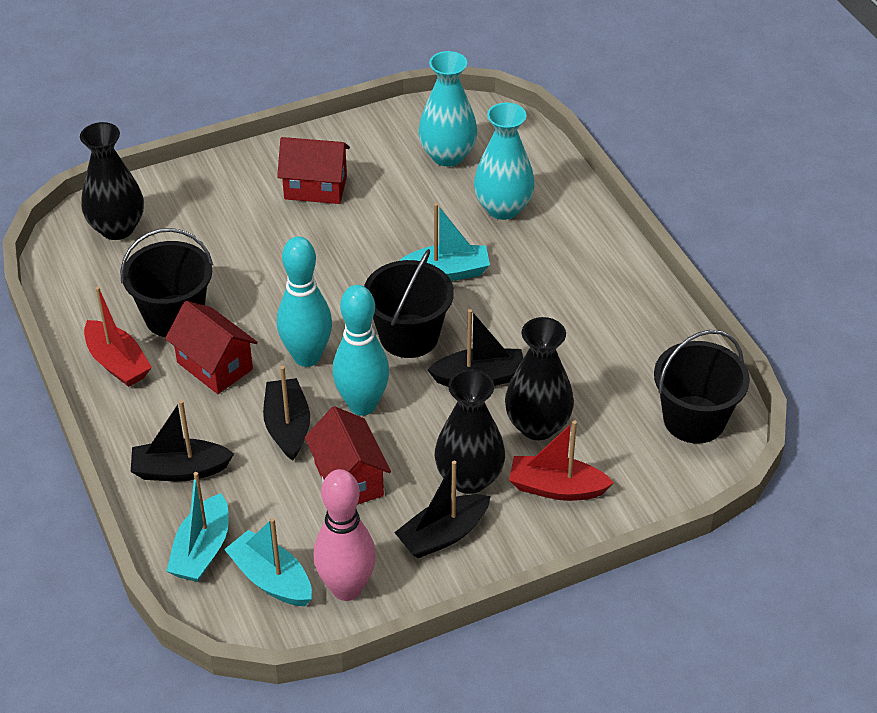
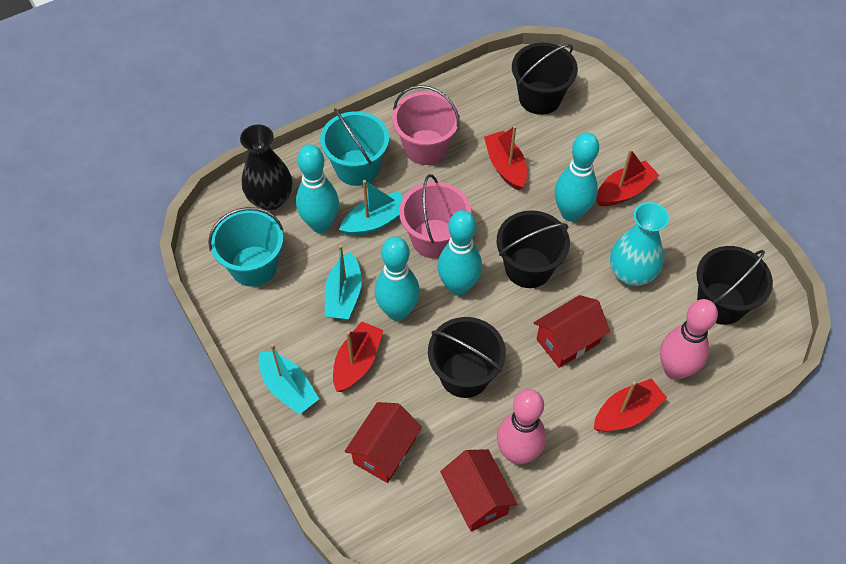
black boat: [131,400,234,481] [263,366,310,461] [394,461,491,558] [428,309,523,387] = 4 -> none = 0
black bucket: [120,228,213,337] [364,249,454,358] [654,330,750,444] = 3 -> [428,317,506,398] [497,210,570,288] [512,43,578,115] [697,246,773,325] = 4
black vase: [80,122,144,240] [434,369,505,494] [505,317,574,440] = 3 -> [240,125,292,210] = 1
pink bowling pin: [313,469,376,601] = 1 -> [497,389,546,464] [660,299,718,380] = 2
pink bucket: none = 0 -> [392,85,460,165] [399,174,471,259] = 2
red boat: [84,287,152,387] [509,420,614,501] = 2 -> [333,321,383,392] [484,126,527,191] [594,378,667,432] [596,149,660,206] = 4
turquoise bowling pin: [277,237,332,367] [333,285,389,416] = 2 -> [296,144,339,233] [375,237,420,321] [438,210,482,296] [555,132,599,222] = 4
turquoise bucket: none = 0 -> [208,207,284,287] [320,108,389,186] = 2
turquoise vase: [418,51,478,166] [474,102,535,220] = 2 -> [610,202,669,286] = 1

